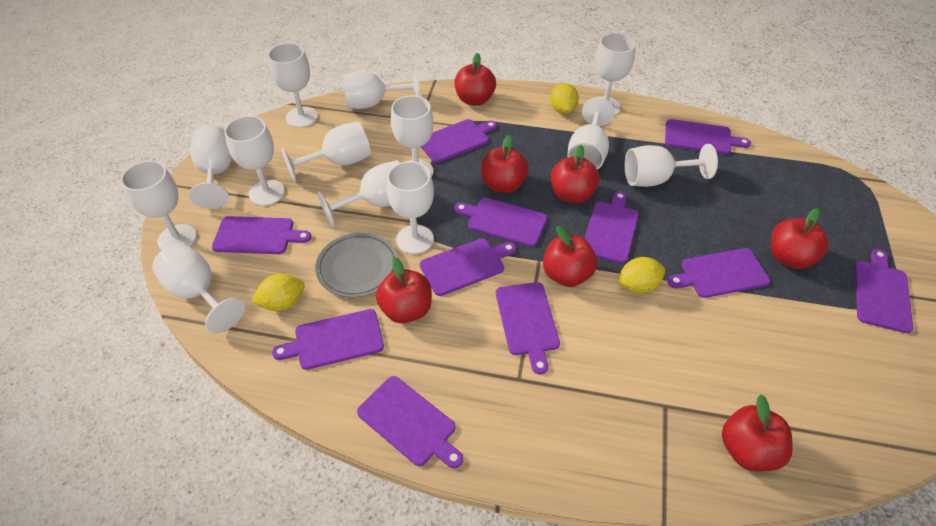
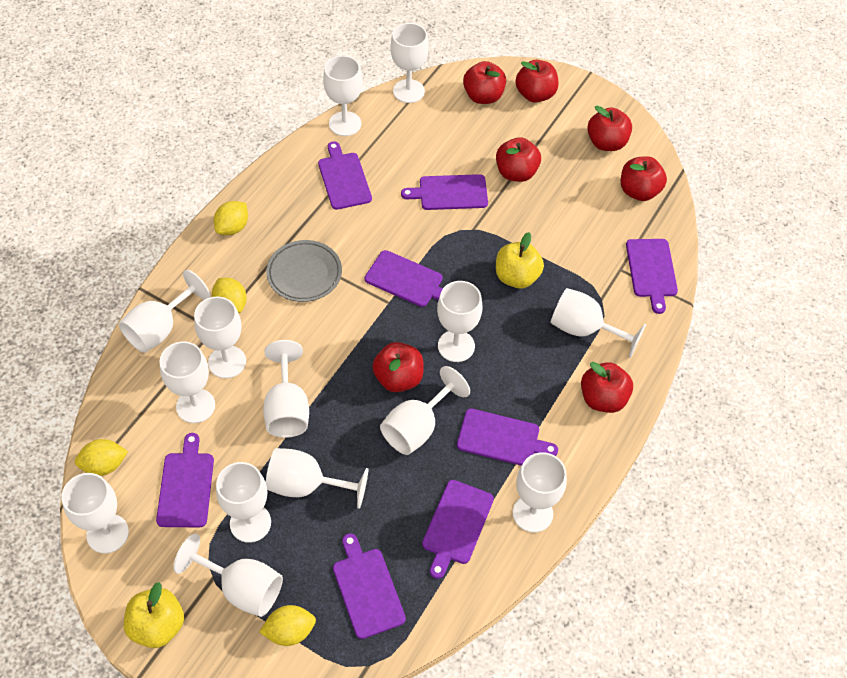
purple cutting board: [212,216,311,254] [272,309,384,370] [357,376,463,468] [420,238,516,296] [421,119,497,163] [454,198,547,247] [496,282,560,374] [584,191,639,263] [665,119,751,154] [667,248,770,298] [854,249,913,333] = 11 -> [156,433,214,527] [318,141,372,210] [333,533,406,639] [365,250,443,307] [401,174,488,210] [422,480,494,579] [457,408,558,466] [626,239,678,314] = 8
white goblet: [121,161,197,250] [152,243,245,333] [189,125,232,209] [224,116,285,206] [268,43,318,128] [281,122,371,182] [317,160,400,227] [343,70,420,109] [387,161,434,254] [391,95,433,177] [567,98,615,170] [595,33,636,115] [624,144,718,187] = 13 -> [62,473,129,554] [119,270,210,353] [159,342,215,423] [173,533,283,617] [194,296,246,378] [216,462,271,543] [263,340,309,438] [266,448,368,509] [323,55,363,136] [380,366,470,455] [390,23,429,103] [437,281,482,362] [513,452,567,533] [551,288,646,358] = 14
yellow apple: none = 0 -> [124,582,184,648] [496,232,544,289] = 2
yellow lemon: [252,273,305,311] [550,83,579,114] [617,257,665,293] = 3 -> [75,439,128,476] [212,278,247,313] [214,201,248,235] [259,605,316,646] = 4

